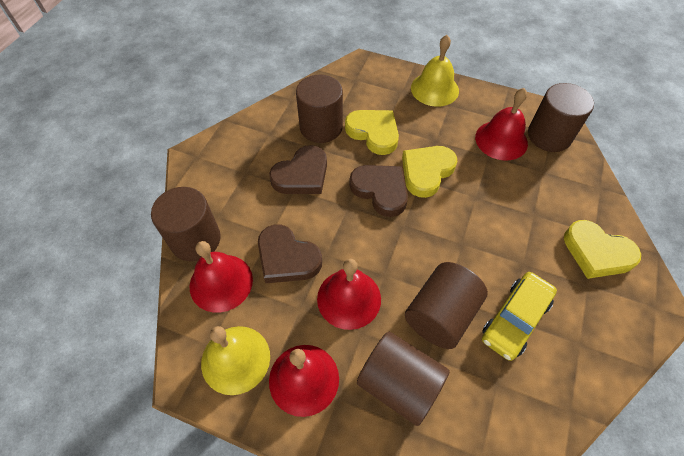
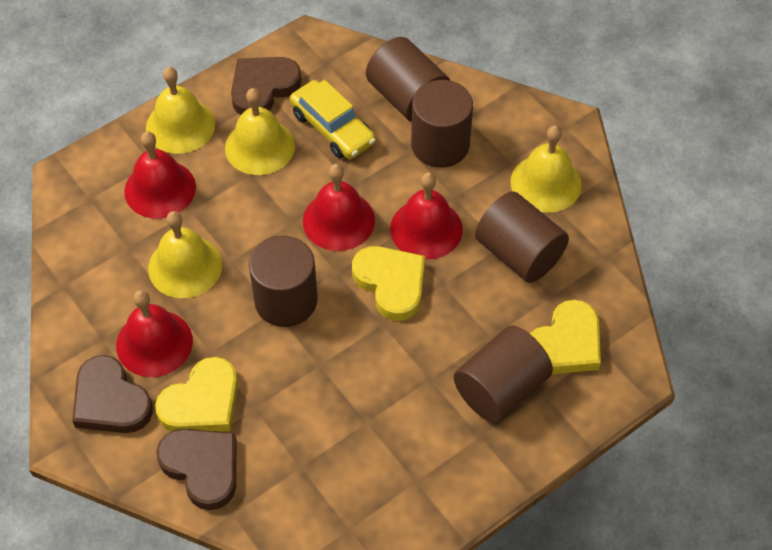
yellow bell: [201,326,270,395] [411,35,459,107] = 2 -> [146,67,215,154] [148,211,222,298] [225,88,295,175] [511,125,582,213] = 4

